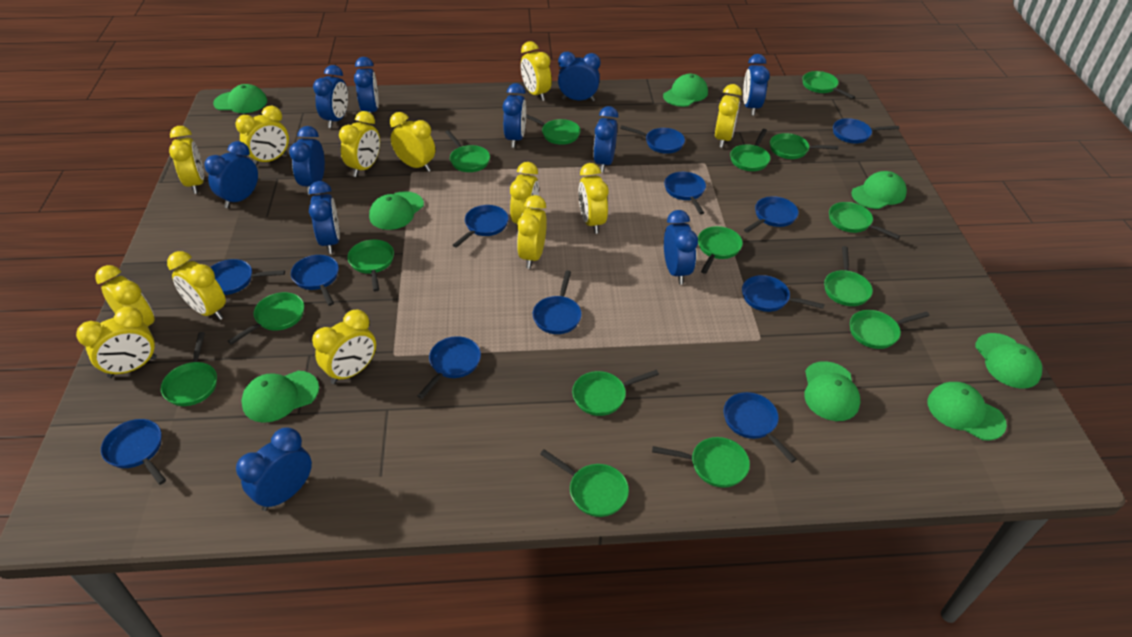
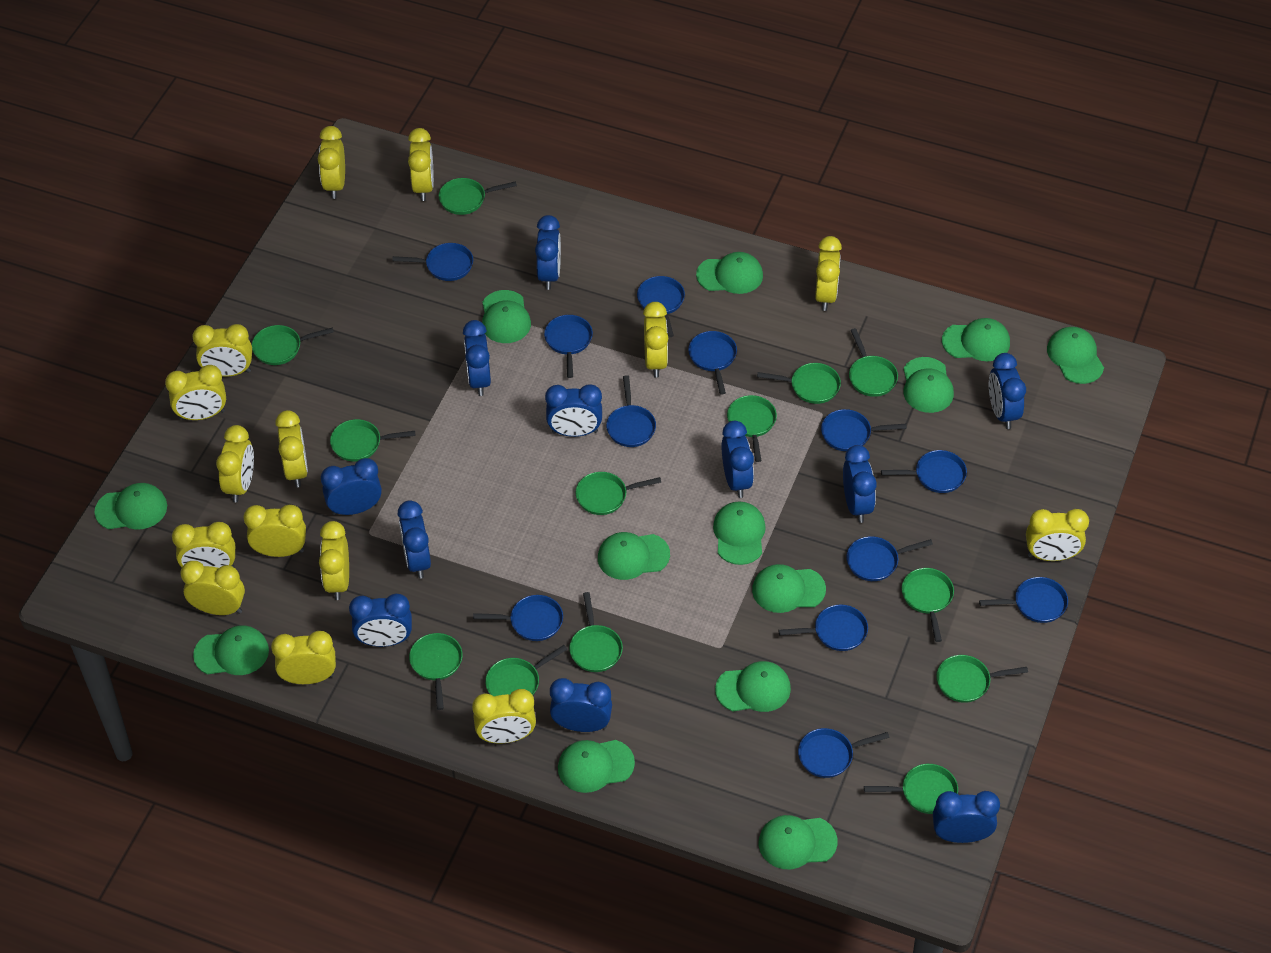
green cap: [213,84,267,113] [241,371,319,423] [369,191,424,230] [663,74,708,107] [804,361,860,421] [851,171,907,209] [927,382,1007,441] [975,333,1042,389] = 8 -> [94,483,167,529] [193,625,269,675] [482,290,531,343] [558,740,635,793] [598,532,670,580] [696,252,763,294] [713,501,766,565] [715,661,791,712] [752,564,826,613] [759,815,838,869] [904,357,954,413] [942,318,1010,361] [1047,327,1104,384] = 13
green pan: [161,332,217,406] [228,292,304,345] [347,239,394,292] [445,130,490,172] [526,114,581,145] [540,449,629,517] [572,370,659,416] [652,437,750,488] [698,226,743,274] [730,129,770,171] [770,133,838,159] [803,71,855,99] [824,246,873,306] [829,202,900,239] [850,310,930,349] = 15 -> [252,325,334,365] [330,419,415,462] [409,633,463,710] [439,178,517,215] [485,645,567,696] [569,592,623,672] [576,472,661,515] [727,395,777,462] [757,363,841,404] [849,328,898,397] [864,764,958,814] [902,568,954,642] [936,655,1028,703] = 13
yellow clock: [76,307,157,378] [96,265,155,335] [167,251,226,320] [169,126,204,194] [235,106,289,166] [312,310,376,384] [339,111,380,177] [390,112,435,172] [510,162,539,224] [517,195,547,269] [521,41,552,101] [578,163,608,234] [715,84,742,148] = 13 -> [165,365,226,420] [172,522,235,568] [180,561,245,615] [192,324,252,377] [216,425,254,503] [243,505,306,557] [271,631,336,684] [275,410,308,487] [318,126,345,199] [319,521,349,600] [408,128,434,201] [472,689,536,743] [643,302,668,378] [815,236,842,311] [1026,509,1089,561] = 15

